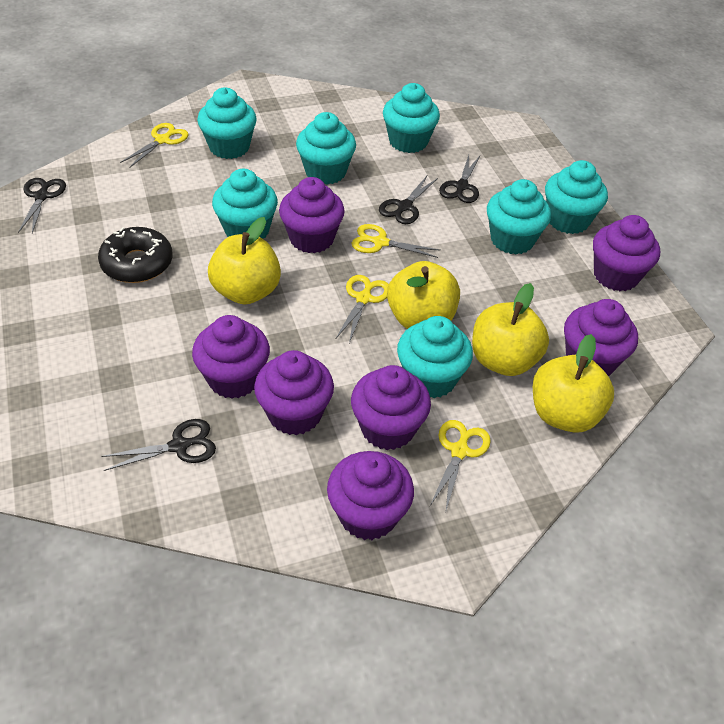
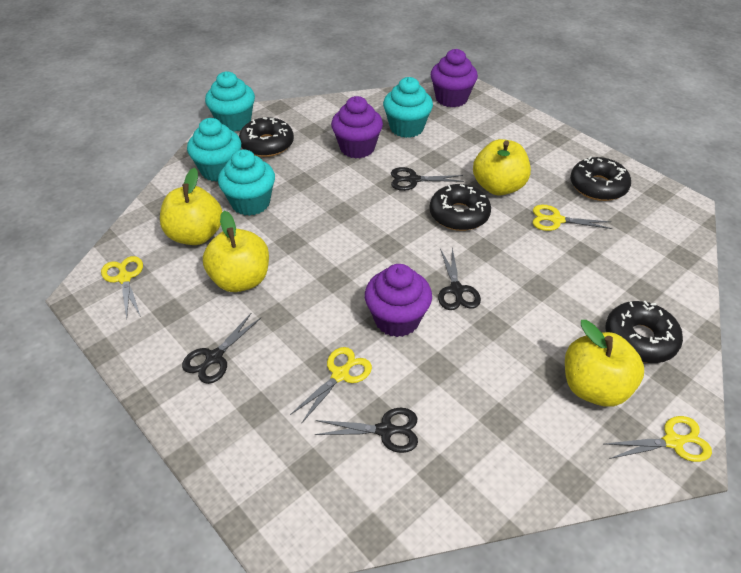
black donut: [98,227,173,283] = 1 -> [239,117,294,157] [429,184,491,231] [570,156,631,201] [606,301,683,363] = 4
purple cupcake: [192,315,270,399] [254,350,334,435] [279,177,345,253] [327,451,414,540] [351,365,431,450] [564,299,638,376] [593,215,660,291] = 7 -> [331,96,383,159] [365,264,432,337] [431,49,478,107] = 3
turquoise cupcake: [197,87,257,159] [212,169,278,239] [296,112,356,185] [383,83,440,153] [397,316,473,399] [487,179,551,255] [545,160,608,234] = 7 -> [187,118,241,182] [205,71,255,132] [218,149,275,216] [383,77,433,138] = 4

